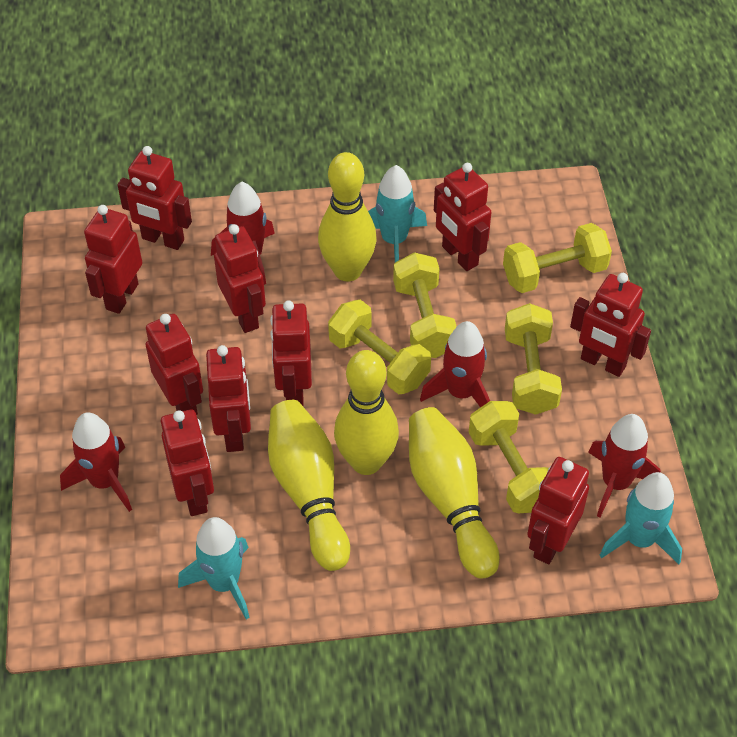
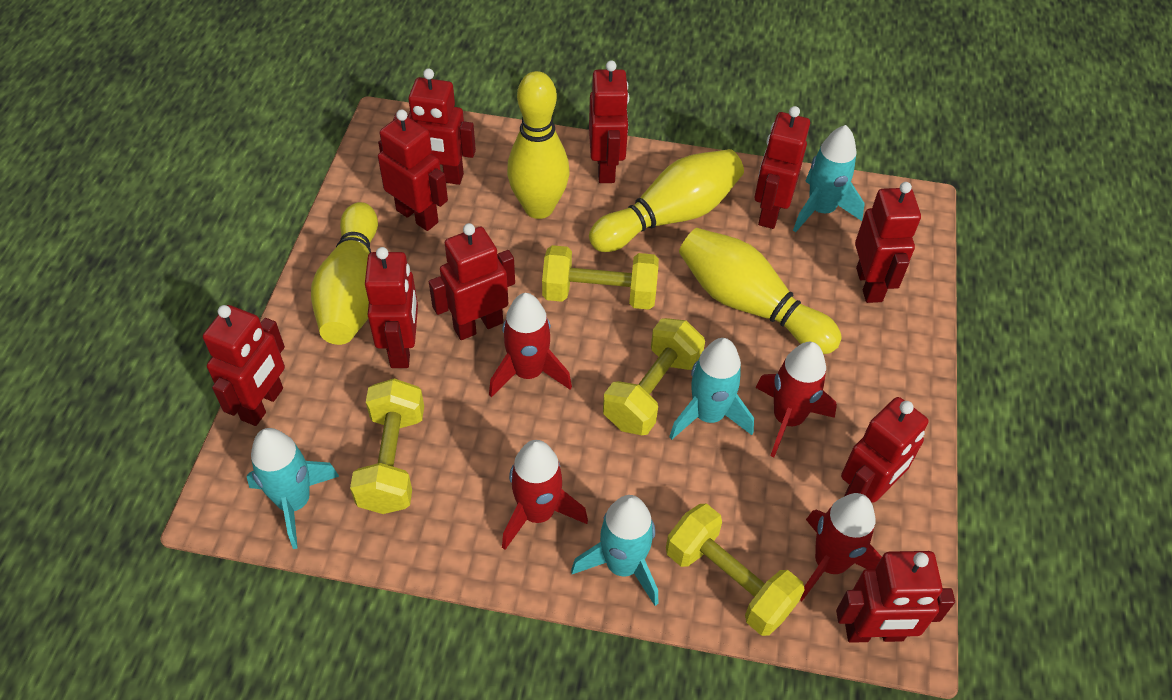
turquoise rocket: [178,517,250,619] [368,165,427,263] [600,472,682,564] = 3 -> [246,428,339,549] [571,495,658,606] [669,338,754,440] [793,125,865,232] = 4
yellow dumbbell: [328,299,431,394] [393,252,457,358] [469,401,549,513] [503,223,612,293] [505,303,562,415] = 5 -> [350,378,424,514] [542,245,659,310] [603,318,705,435] [666,503,804,636] = 4

